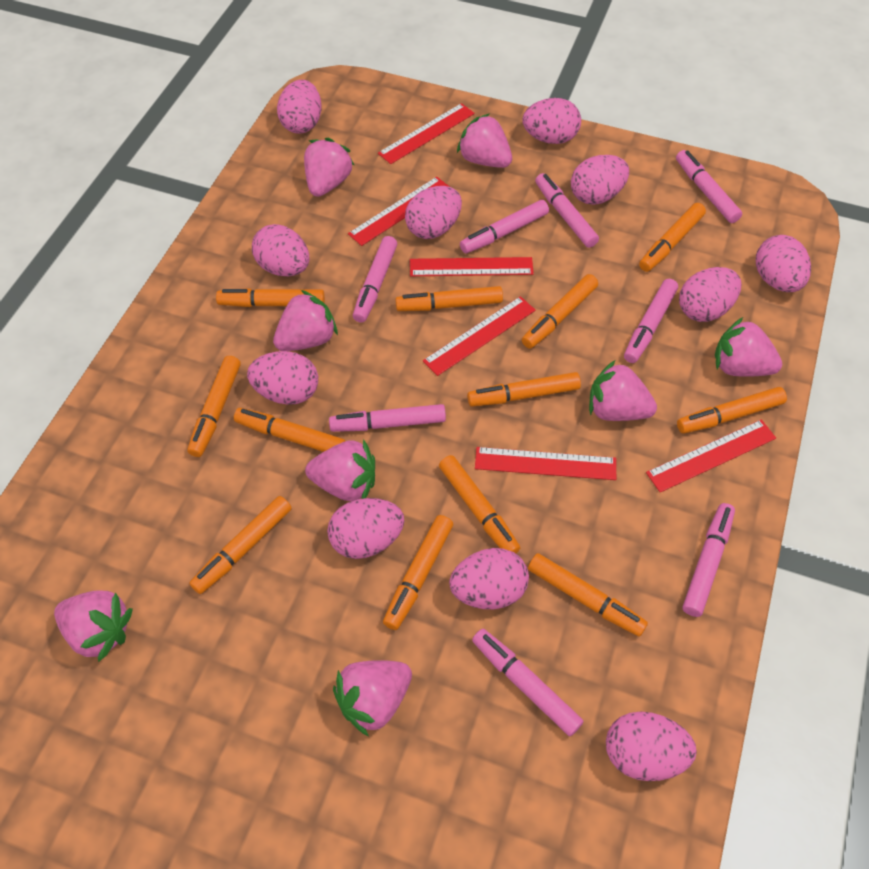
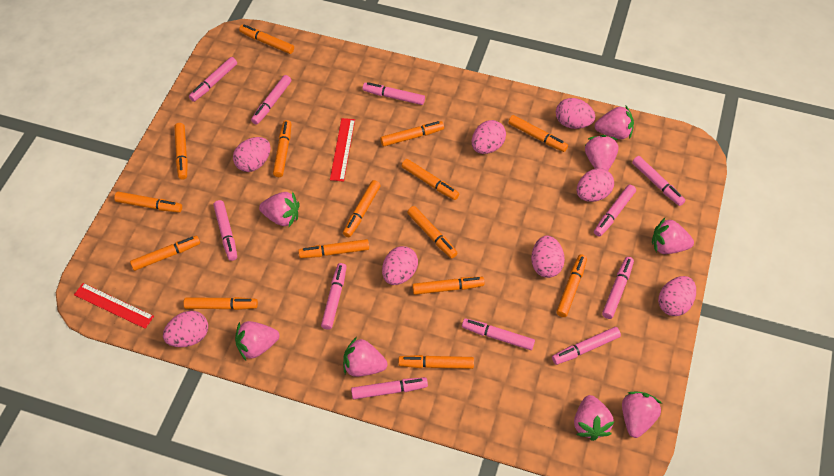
orange marker: [187,356,241,457] [189,496,292,594] [216,288,325,307] [234,408,345,452] [383,515,453,630] [395,286,503,311] [439,455,520,553] [467,372,581,406] [522,274,598,349] [528,553,648,637] [639,203,706,272] [677,387,787,433] = 12 -> [114,192,182,212] [130,236,200,271] [174,123,188,180] [184,297,258,310] [239,24,294,54] [273,120,291,177] [298,239,369,258] [343,180,381,237] [380,121,444,146] [398,355,474,369] [402,159,459,200] [407,206,457,258] [412,277,485,295] [508,115,568,152] [556,254,587,317] = 15
pink egg: [247,351,318,405] [252,224,309,276] [277,80,321,133] [327,498,404,559] [405,186,462,239] [449,548,529,609] [523,98,581,144] [571,155,629,205] [606,712,697,781] [679,267,741,322] [756,235,811,292] = 11 -> [163,311,208,347] [233,137,271,172] [382,246,418,285] [472,120,506,154] [531,235,565,278] [556,98,595,129] [577,168,614,202] [658,276,696,316] = 8
pink marker: [329,404,446,432] [353,236,397,323] [460,200,549,253] [472,629,583,736] [535,173,599,248] [624,279,678,363] [676,150,742,223] [683,503,735,617] = 8 -> [189,57,237,102] [213,200,237,261] [251,75,291,125] [321,263,346,330] [351,377,428,399] [362,82,425,105] [462,318,535,350] [552,327,621,365] [594,185,636,237] [602,257,634,319] [632,156,685,206] = 11
red ruler: [348,177,450,246] [378,103,475,164] [410,257,534,276] [423,296,535,376] [475,447,616,480] [646,419,776,492] = 6 -> [74,283,154,329] [330,118,355,182] = 2

